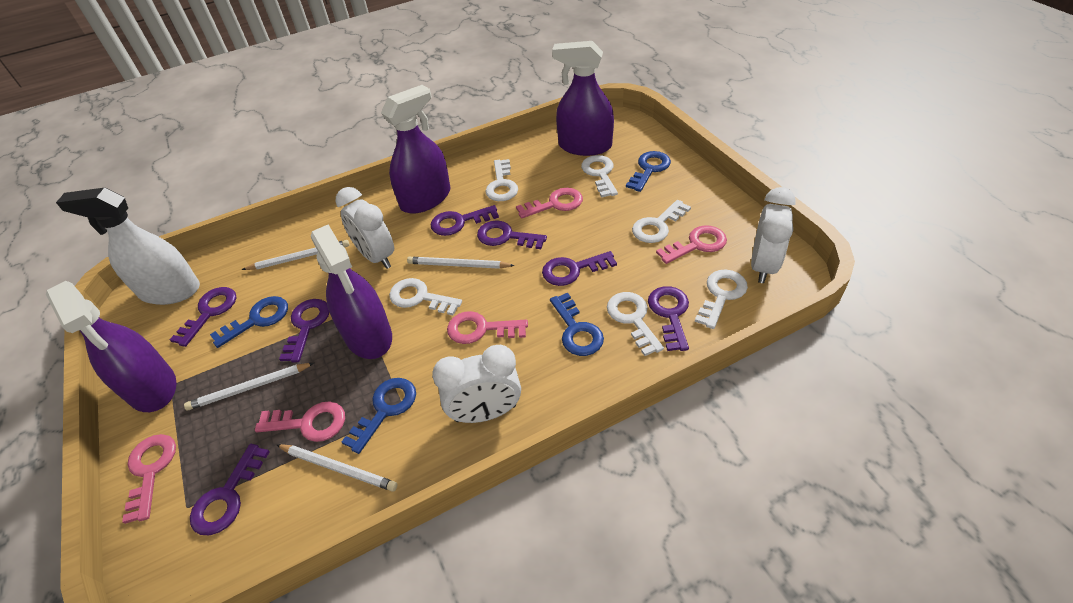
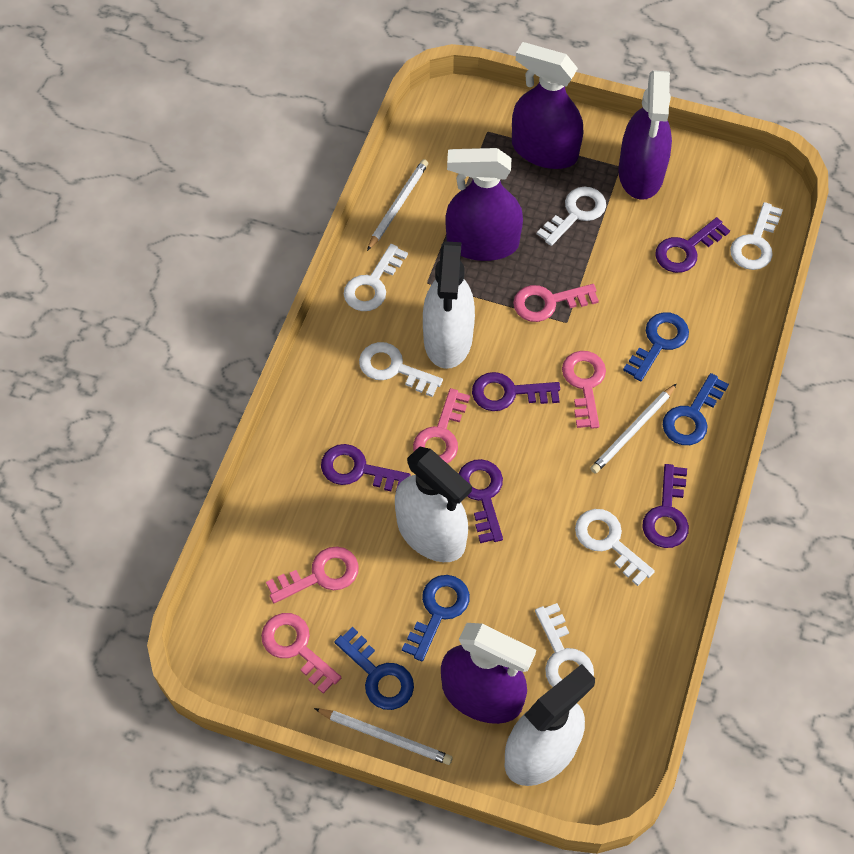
purple key: [170,287,236,347] [190,444,270,535] [279,299,330,362] [430,205,499,236] [477,220,547,249] [542,251,617,286] [648,286,689,351] = 7 -> [321,444,411,491] [458,459,503,543] [472,372,560,411] [642,464,689,548] [655,217,730,273] = 5
white clock: [335,187,394,269] [432,345,521,423] [751,187,796,283] = 3 -> none = 0
white pencil: [184,363,314,411] [242,240,349,270] [276,444,398,492] [407,257,515,269] = 4 -> [314,708,453,765] [367,159,428,251] [590,383,677,474] = 3
white spray bottle: [56,188,200,305] = 1 -> [395,446,472,562] [423,241,475,369] [504,664,595,786] = 3

